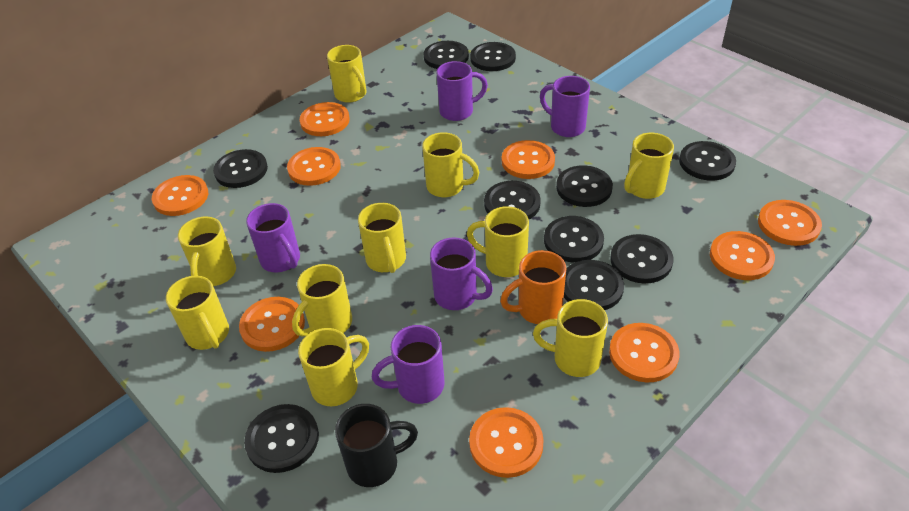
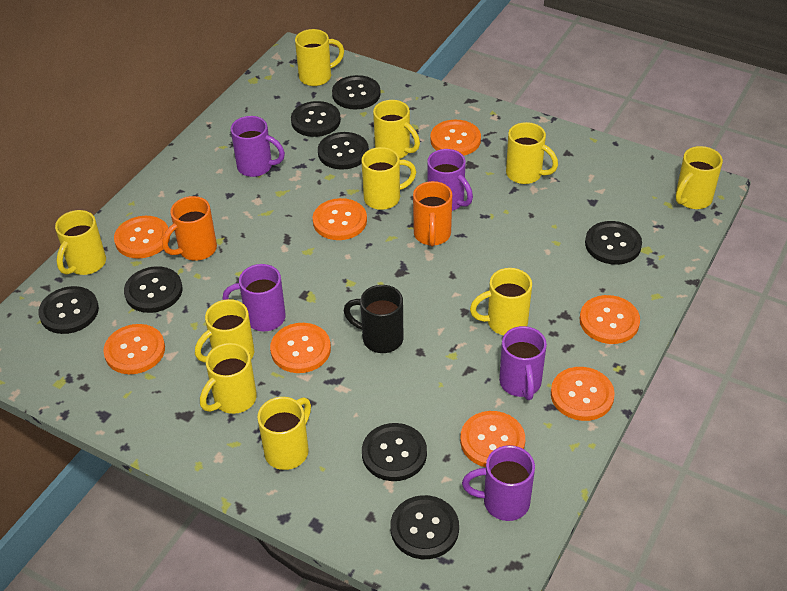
black button: [213,149,268,188] [244,404,319,473] [424,41,469,69] [470,42,516,71] [484,181,541,219] [544,216,604,263] [556,165,613,207] [564,260,624,310] [610,234,673,284] [679,141,736,181] = 10 -> [38,286,99,334] [124,266,183,313] [291,101,341,137] [318,132,369,170] [332,75,381,109] [362,423,427,481] [390,495,459,559] [585,221,642,265] = 8
orange button: [152,175,208,216] [239,297,305,352] [287,147,341,186] [300,102,350,136] [469,407,544,478] [502,140,555,179] [609,323,680,382] [710,231,775,280] [758,200,822,246] = 9 -> [103,324,165,374] [114,216,170,258] [270,323,331,373] [313,198,367,240] [430,120,481,156] [460,411,525,467] [551,367,615,421] [580,295,640,344] = 8
orange mug: [500,250,567,324] = 1 -> [162,196,217,261] [413,181,452,246] = 2

